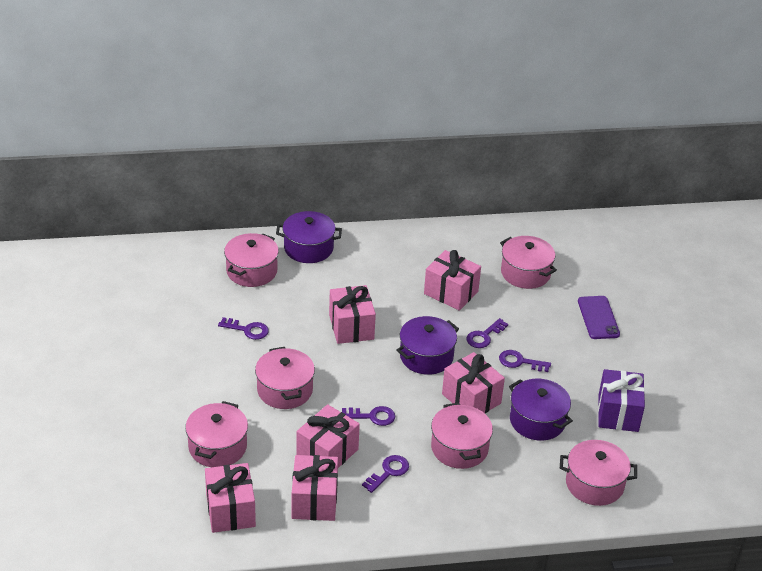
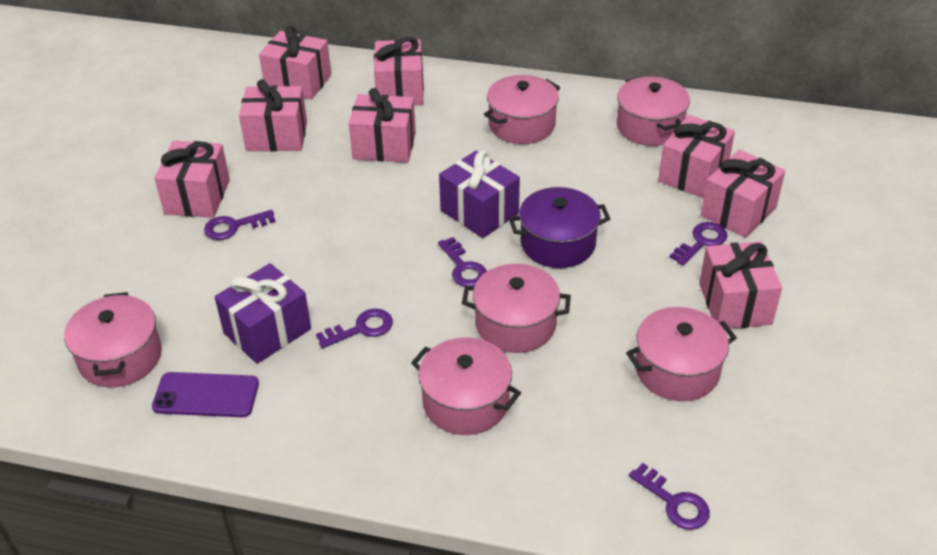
pink gift: [205,463,256,533] [292,455,338,521] [297,404,360,468] [329,285,376,344] [424,250,481,311] [442,352,505,413] = 6 -> [154,141,230,218] [239,79,307,151] [259,26,331,99] [349,88,416,163] [374,37,424,105] [658,115,735,198] [699,241,782,329] [701,150,785,238] = 8
purple gift: [598,369,645,432] = 1 -> [215,263,311,364] [439,150,520,238] = 2
purple pot: [276,211,342,263] [396,316,459,375] [509,379,573,441] = 3 -> [509,187,610,268] = 1

